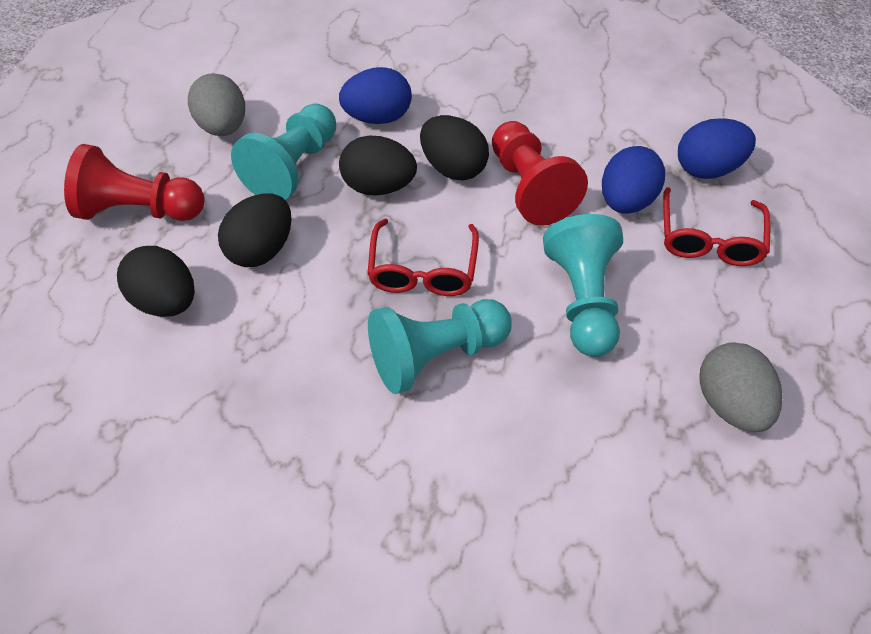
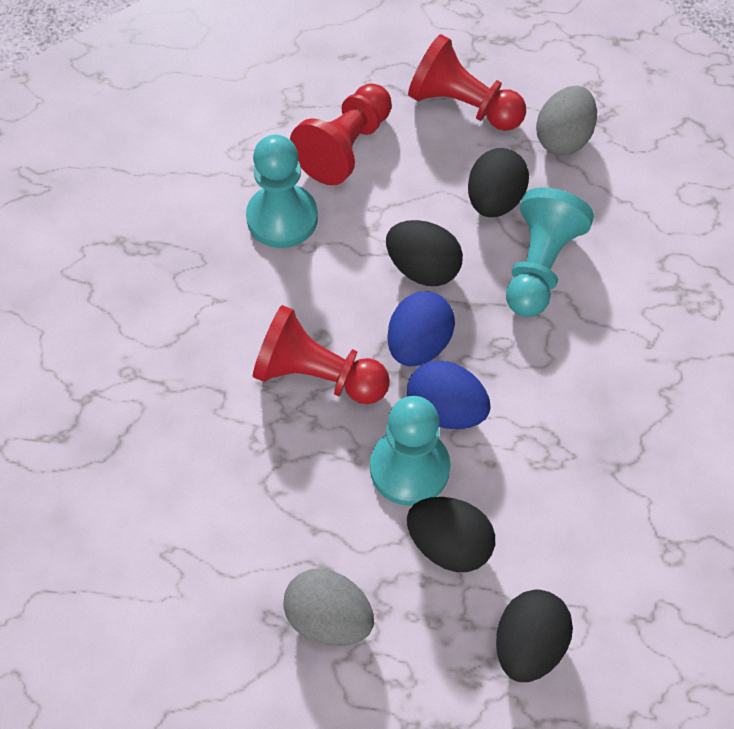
blue egg: [339,67,412,124] [602,146,665,214] [678,118,756,179] = 3 -> [387,291,455,366] [407,360,491,429] = 2
red glasses: [367,219,479,296] [663,187,771,266] = 2 -> none = 0
red pawn: [64,144,205,221] [492,121,588,226] = 2 -> [253,305,390,404] [290,84,392,185] [408,34,526,131] = 3

